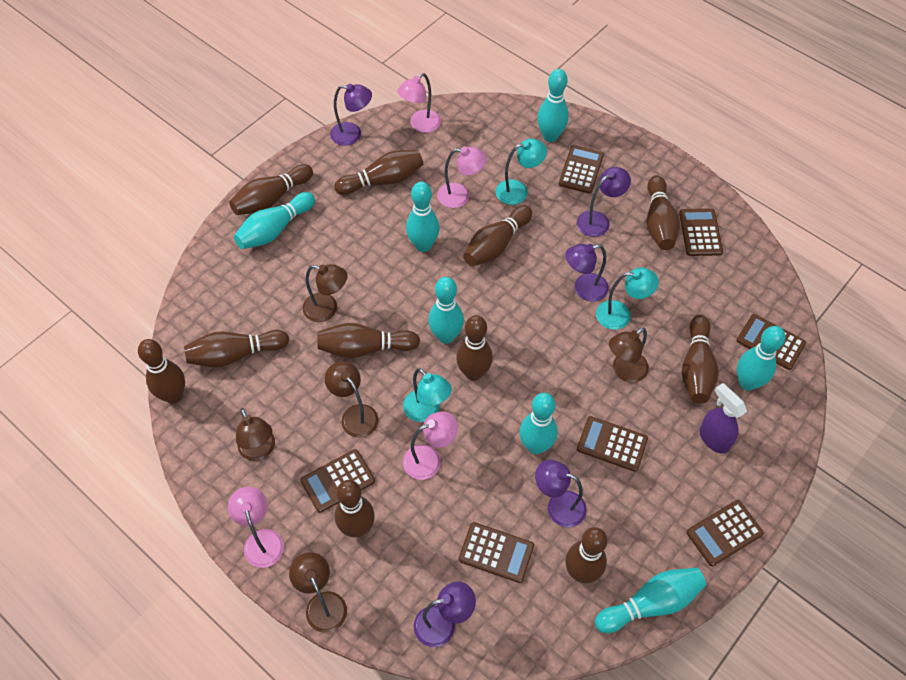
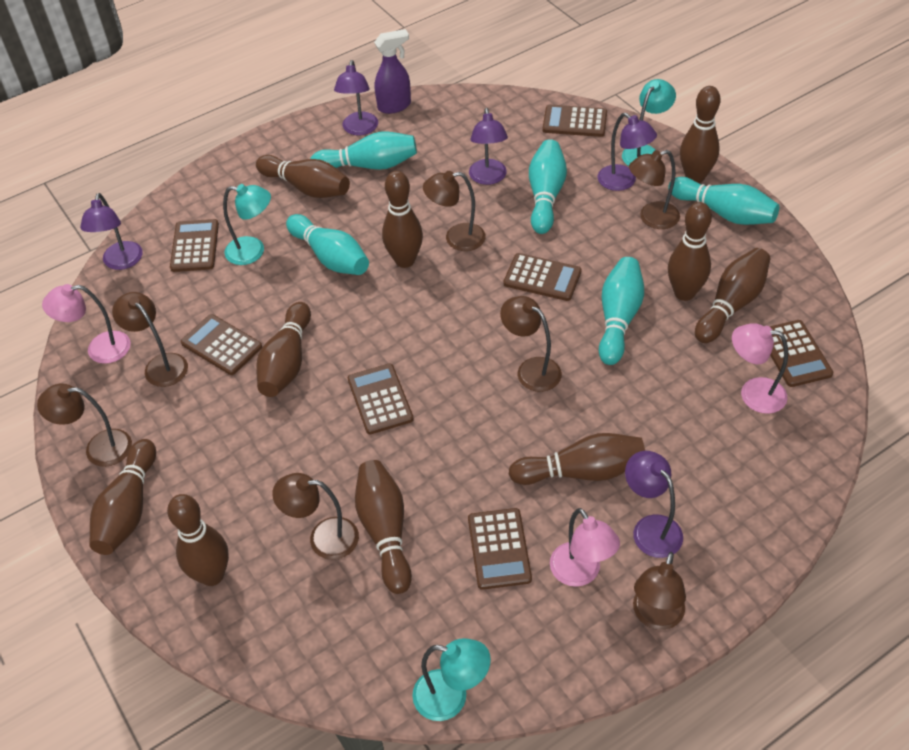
brown bowling pin: [138,339,185,403] [184,330,289,367] [229,164,313,215] [318,323,420,358] [334,150,424,195] [335,480,375,537] [456,315,493,381] [463,205,532,266] [566,527,607,583] [647,175,680,250] [682,315,719,403] = 11 -> [89,439,156,555] [167,494,229,586] [256,155,350,198] [256,302,311,397] [355,460,412,594] [382,171,423,268] [509,433,645,485] [668,202,712,301] [680,86,720,183] [695,248,770,343] = 10
brown lamp: [236,408,275,461] [289,552,347,633] [303,264,347,322] [325,361,379,437] [609,328,649,383] = 5 -> [37,383,132,467] [112,292,188,387] [272,473,359,560] [423,171,486,251] [500,296,562,392] [629,150,680,229] [633,552,686,630] = 7
pink lamp: [228,487,284,568] [397,73,441,133] [403,411,458,480] [437,147,487,208] = 4 -> [42,284,131,364] [550,508,620,587] [732,323,788,414] = 3
turquoise bowling pin: [234,192,315,249] [406,182,440,252] [428,277,464,344] [519,393,557,454] [537,69,569,142] [595,568,707,633] [737,326,786,391] = 7 -> [286,214,369,275] [310,132,417,170] [529,139,567,234] [599,257,644,365] [668,177,779,225] = 5

